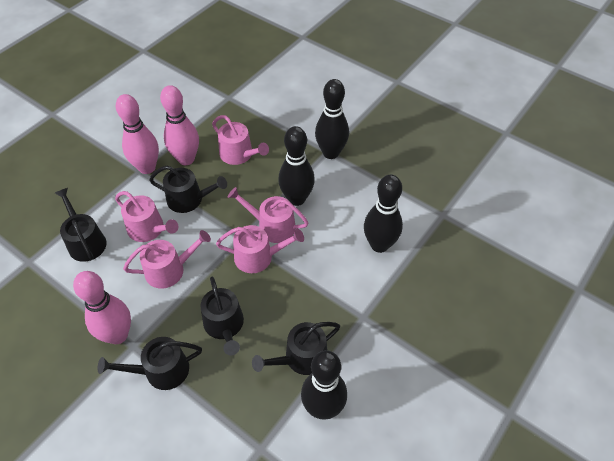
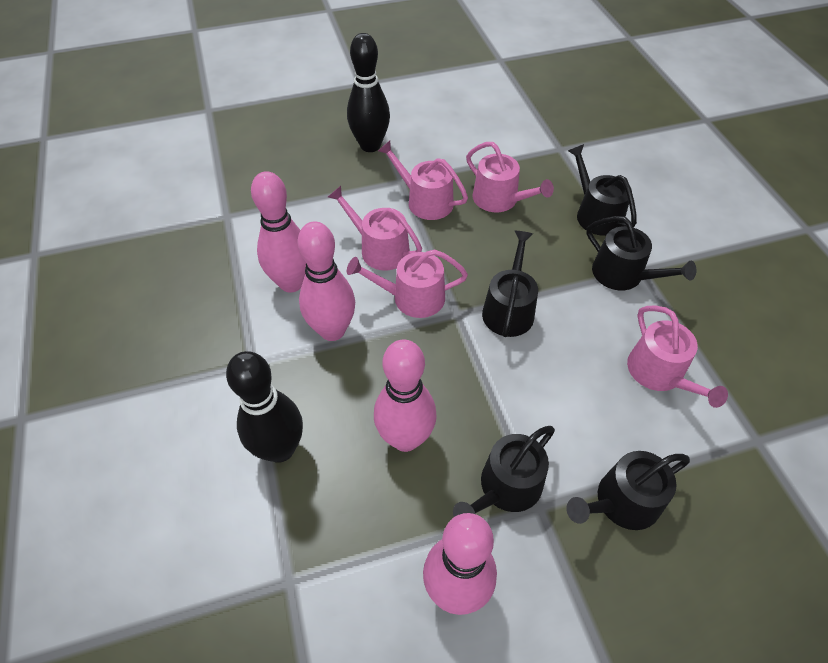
black bowling pin: [278,126,315,206] [301,350,347,420] [315,79,349,159] [364,175,403,253] = 4 -> [226,351,303,463] [347,33,390,152] = 2
pink bowling pin: [73,271,131,344] [116,94,159,174] [160,85,199,165] = 3 -> [251,171,306,292] [297,221,355,341] [374,339,437,452] [423,513,497,615] = 4

